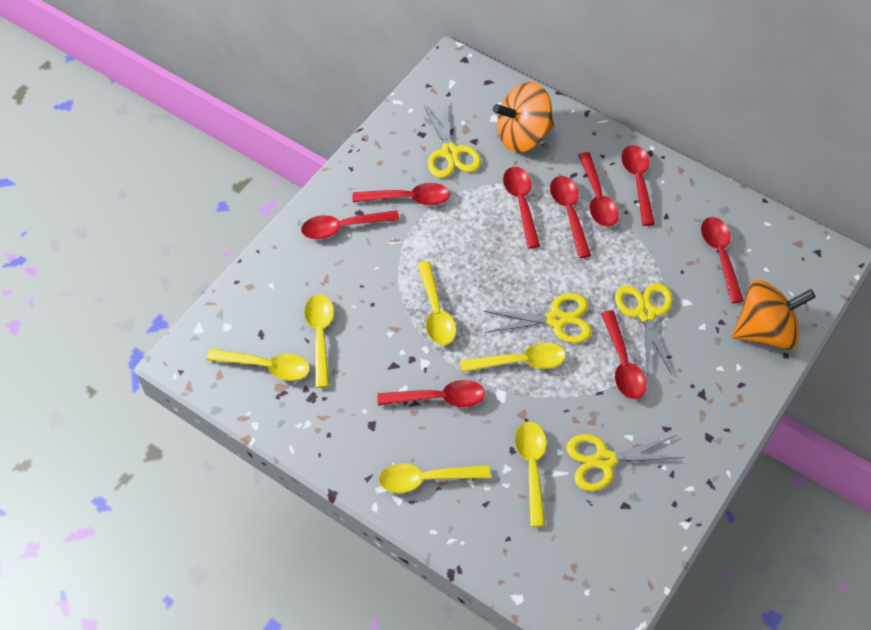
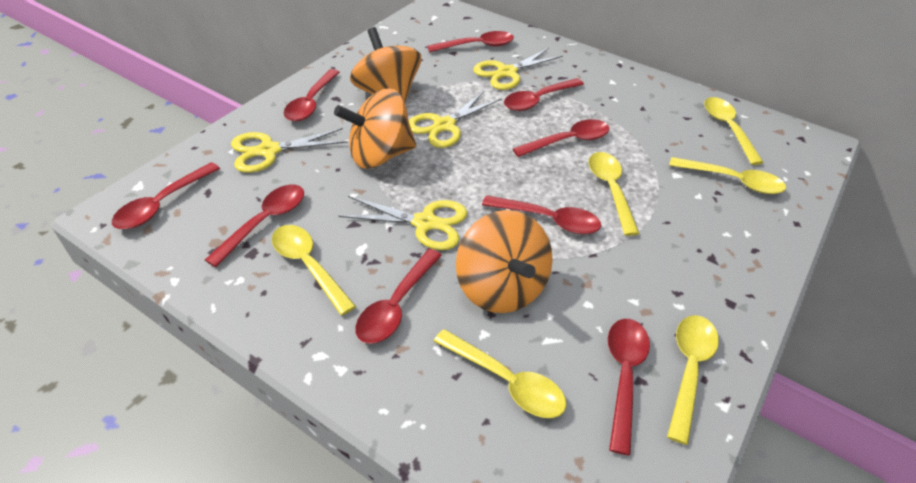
orange spinning top: [493,82,554,153] [732,280,816,350] = 2 -> [334,89,416,169] [350,27,421,102] [456,210,553,313] = 3

